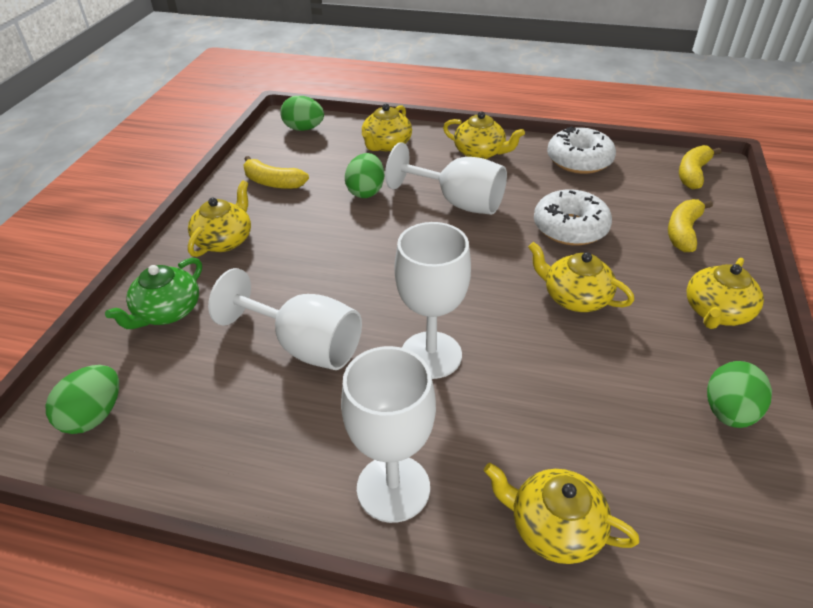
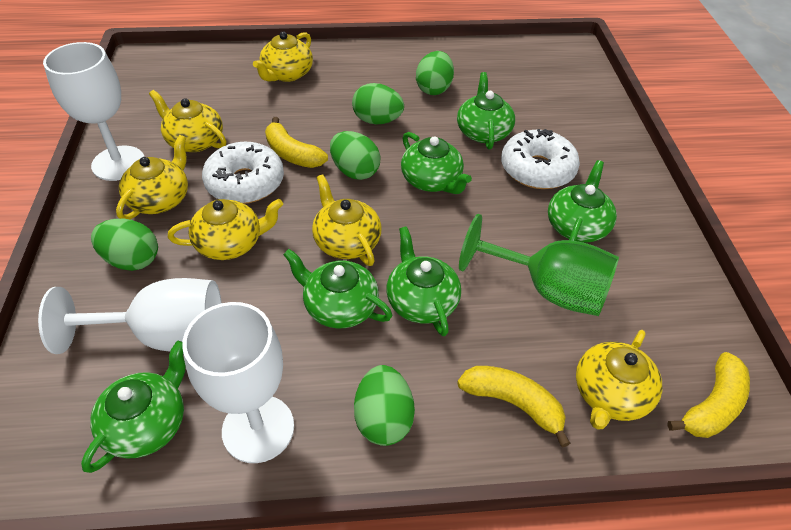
green egg: [45,365,119,434] [280,96,324,131] [345,153,384,198] [707,361,772,428] = 4 -> [91,219,158,271] [330,131,380,180] [352,83,404,125] [354,365,415,446] [416,51,454,95] = 5
green goblet: none = 0 -> [459,214,619,316] = 1
green teapot: [105,258,202,329] = 1 -> [81,341,186,473] [283,249,392,328] [387,226,461,336] [401,132,472,194] [457,72,515,149] [548,160,617,243] = 6
white goblet: [208,268,362,370] [341,346,436,523] [385,142,507,215] [394,222,471,379] = 4 -> [38,278,222,354] [43,42,144,181] [182,302,294,463] = 3

